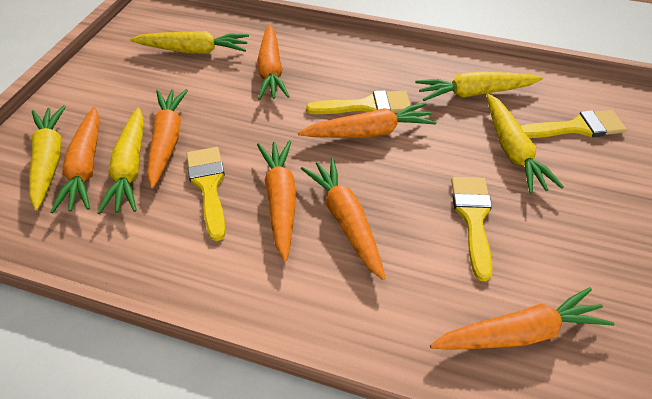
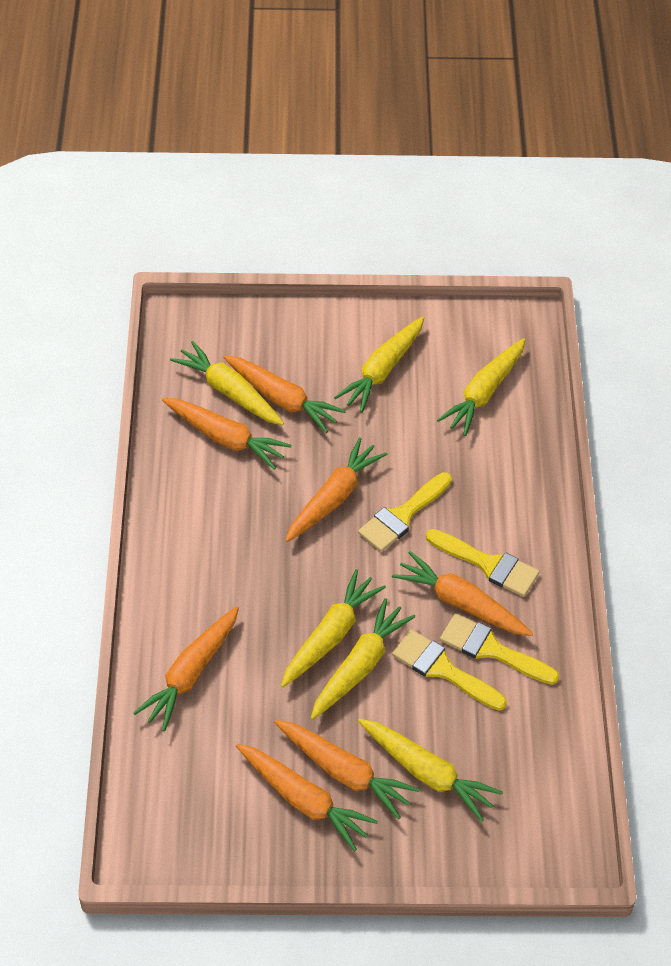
yellow carrot: [29,105,66,210] [97,108,144,214] [130,31,249,54] [415,71,543,101] [487,93,564,194] = 5 -> [170,341,284,425] [281,569,386,687] [311,598,415,720] [334,316,424,413] [358,718,503,822] [437,338,525,436] = 6

